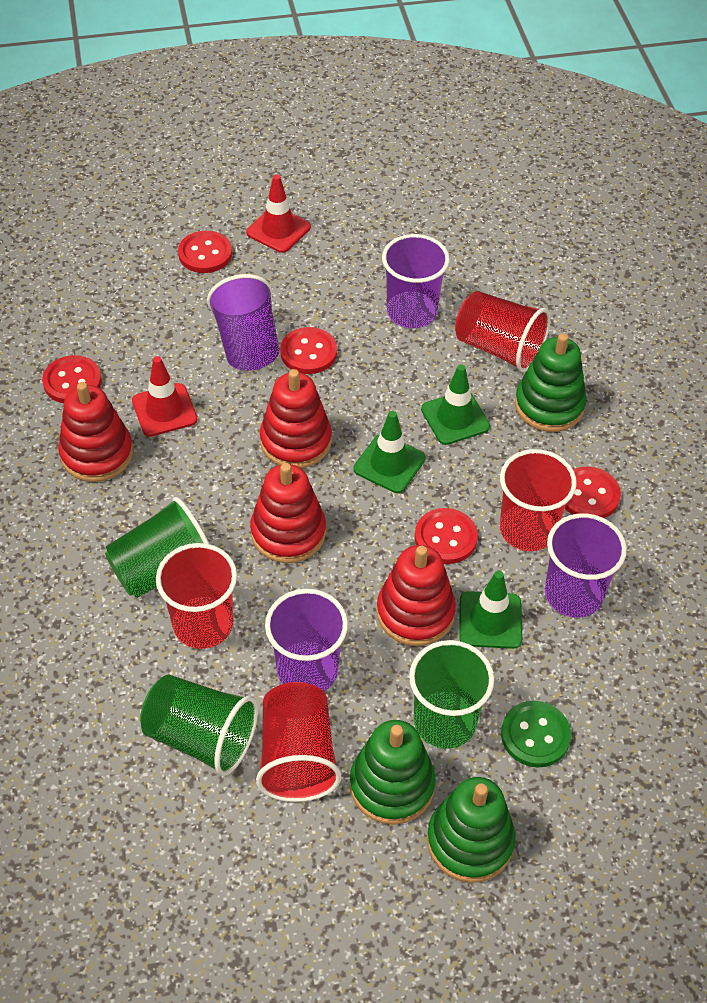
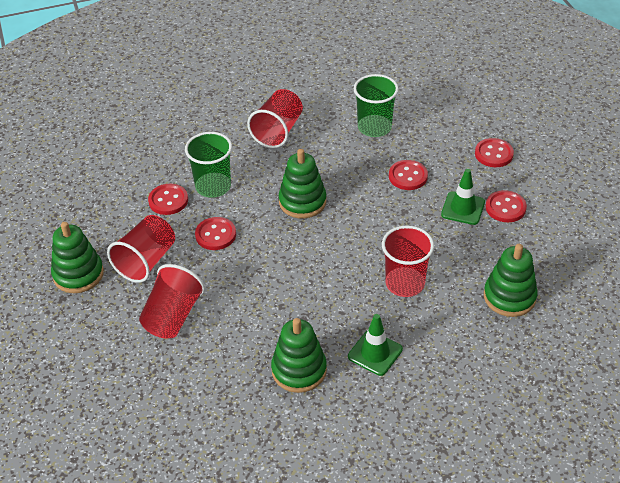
green button: [501,701,571,767] = 1 -> none = 0
green cup: [105,497,209,598] [140,675,258,776] [409,640,494,749] = 3 -> [185,132,232,198] [354,74,399,137] = 2
green stacking toy: [350,720,436,825] [427,777,516,883] [515,333,587,432] = 3 -> [51,222,104,293] [271,318,327,393] [279,149,326,218] [484,244,538,317] = 4
green traffic cone: [353,411,426,493] [421,364,490,445] [459,571,522,649] = 3 -> [348,314,403,376] [441,169,485,225] = 2
purple cup: [207,274,279,370] [265,589,348,691] [382,234,450,328] [545,513,627,618] = 4 -> none = 0
red stacking toy: [58,382,133,482] [250,463,326,563] [260,369,332,469] [377,545,456,646] = 4 -> none = 0
red traffic cone: [132,356,198,437] [246,175,311,253] = 2 -> none = 0

